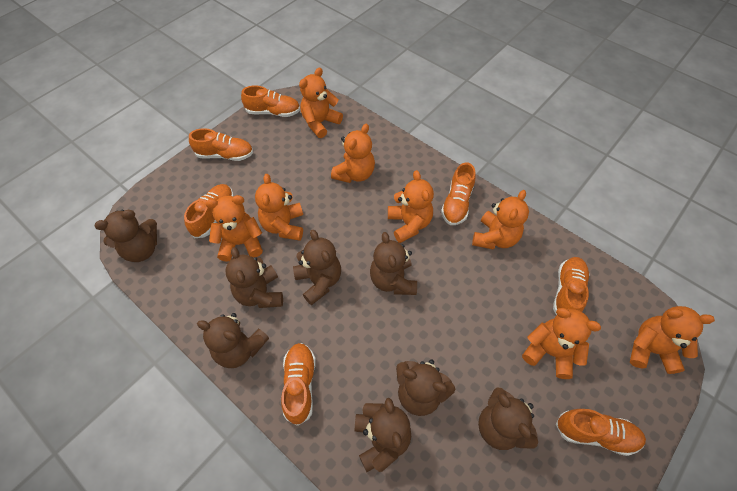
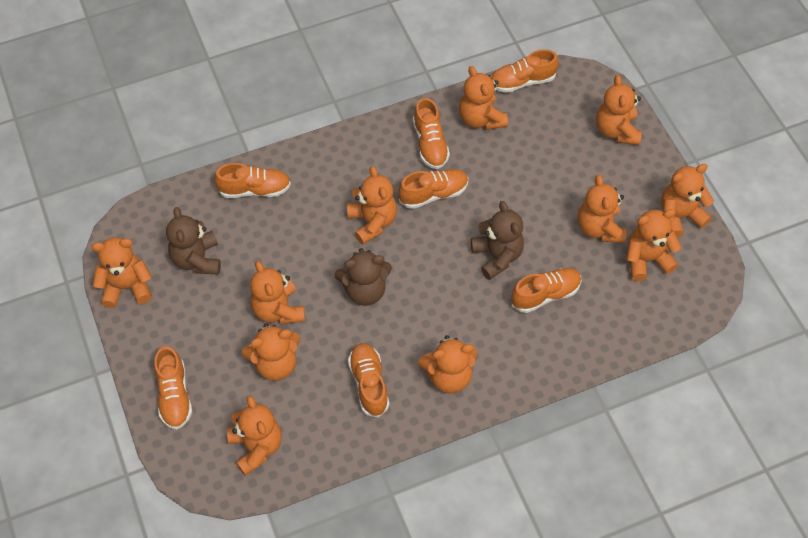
brown teddy bear: [94,210,157,262] [197,313,269,368] [226,247,283,308] [293,230,341,305] [355,398,411,472] [370,232,417,295] [396,359,455,416] [478,388,538,450] = 8 -> [166,207,221,275] [334,248,392,306] [471,201,524,280] = 3
orange teddy bear: [205,195,263,262] [255,174,303,241] [299,67,343,138] [331,124,375,183] [388,170,434,243] [472,190,529,250] [522,308,601,379] [630,306,715,374] = 8 -> [91,237,152,308] [227,396,282,476] [242,323,300,381] [250,261,305,324] [347,166,397,245] [418,335,477,393] [459,66,508,130] [578,175,627,243] [596,75,642,145] [627,209,681,281] [661,164,714,238] = 11

